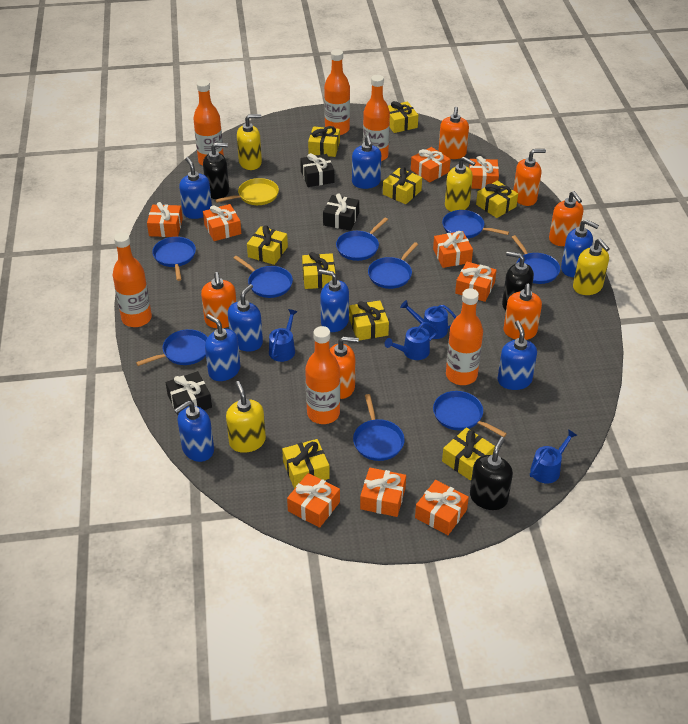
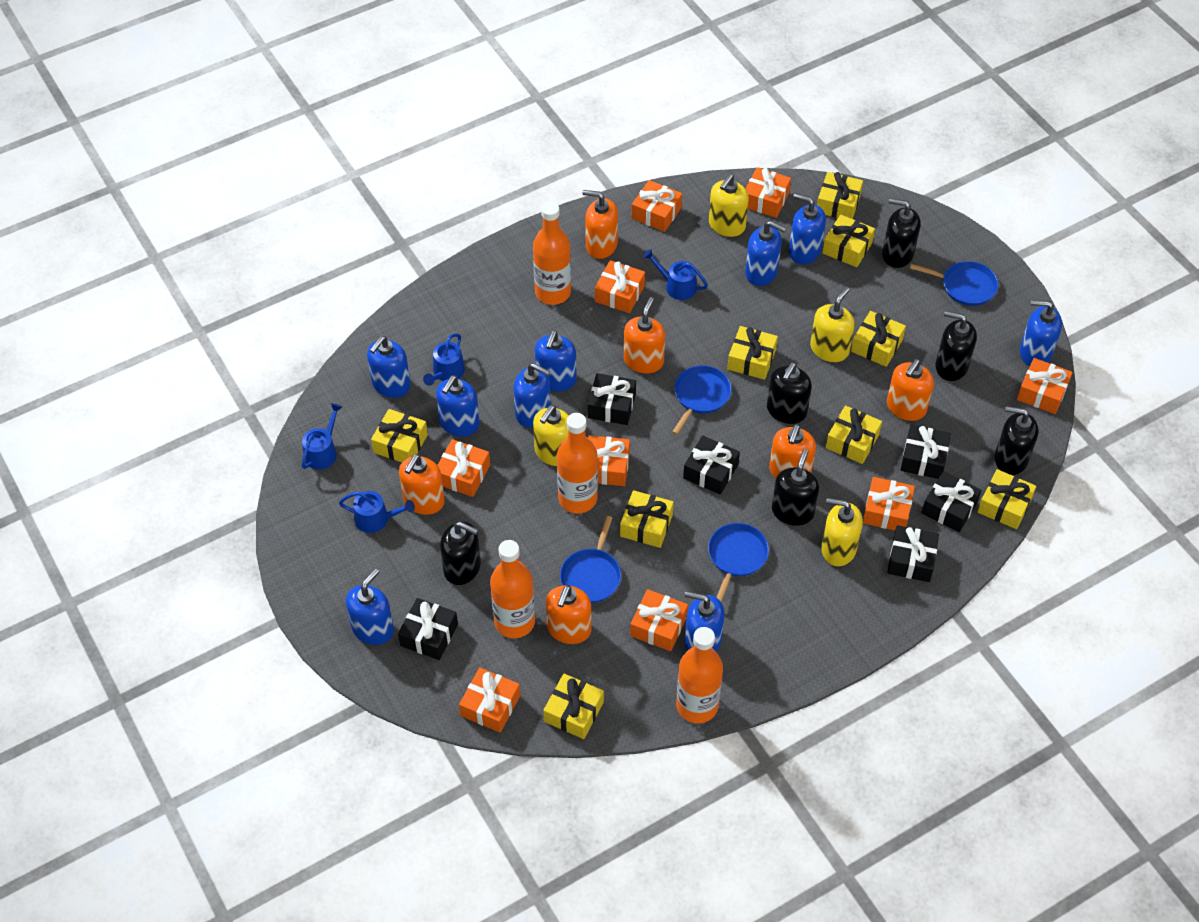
black gift: [166,371,212,415] [300,153,334,187] [323,193,359,231] = 3 -> [398,598,458,660] [588,373,636,425] [683,436,740,495] [887,525,939,582] [900,425,951,479] [921,471,981,532] = 6
black soap dispenser: [203,143,229,199] [470,437,513,510] [502,251,534,311] = 3 -> [440,521,481,585] [767,363,812,424] [772,449,819,526] [882,198,921,268] [936,311,977,381] [995,406,1038,475] = 6
blue pan: [136,329,208,366] [152,237,196,281] [234,256,293,298] [336,217,388,261] [353,394,405,461] [368,242,418,289] [433,391,507,437] [442,210,509,239] [512,235,560,284] = 9 -> [560,516,621,603] [672,365,732,435] [708,523,769,603] [910,261,998,306] = 4
blue soap dispenser: [174,401,214,462] [179,157,212,219] [205,314,240,381] [228,284,263,351] [319,269,349,332] [352,135,381,189] [498,321,537,390] [561,219,599,277] = 8 -> [346,569,394,645] [367,336,411,398] [436,375,480,437] [514,363,551,428] [535,330,577,391] [685,591,725,652] [745,221,786,286] [789,193,826,264] [1020,300,1062,366] = 9
orange bottle: [113,232,152,327] [193,80,224,166] [305,326,340,424] [324,49,350,135] [363,75,390,161] [446,288,483,385] = 6 -> [490,540,535,638] [533,202,571,305] [557,413,598,514] [676,627,723,724] = 4
yellow pan: [215,178,279,205] = 1 -> none = 0

